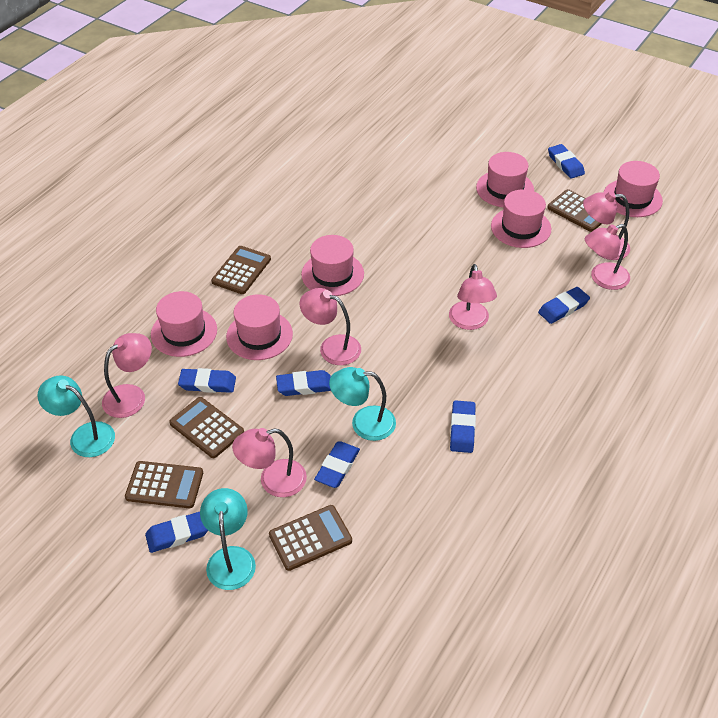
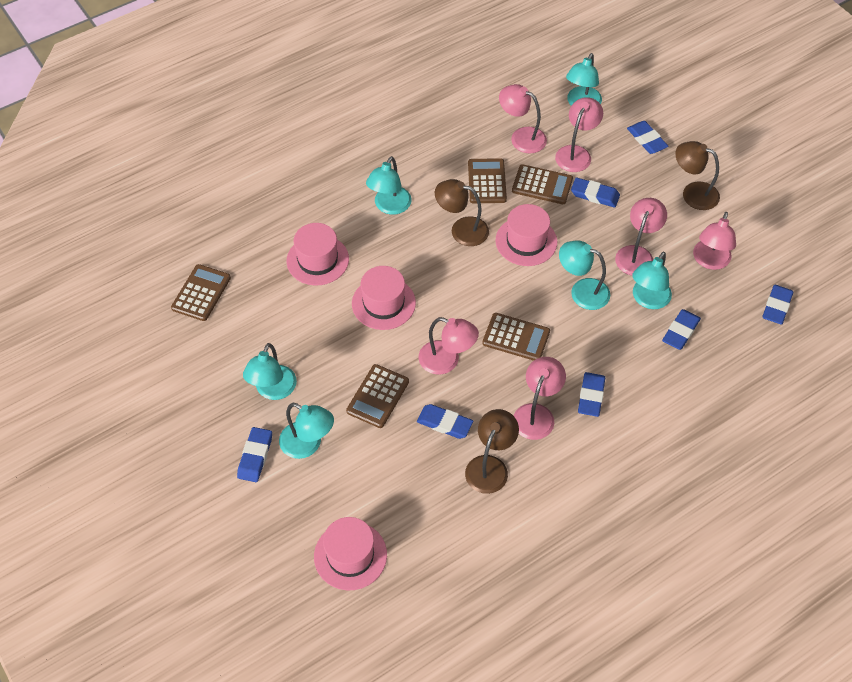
brown lamp: none = 0 -> [435,179,489,246] [465,409,519,494] [675,141,720,210] = 3
pink hat: [151,291,217,357] [226,294,293,360] [301,235,364,296] [476,152,534,207] [491,189,551,248] [604,161,663,217] = 6 -> [287,223,349,285] [314,517,387,590] [352,266,416,330] [495,204,557,266] = 4
turquoise lamp: [37,375,115,457] [200,488,256,590] [329,367,396,441] = 3 -> [243,343,297,400] [279,403,334,459] [366,156,412,215] [559,240,610,310] [566,53,602,106] [632,252,672,309] = 6

